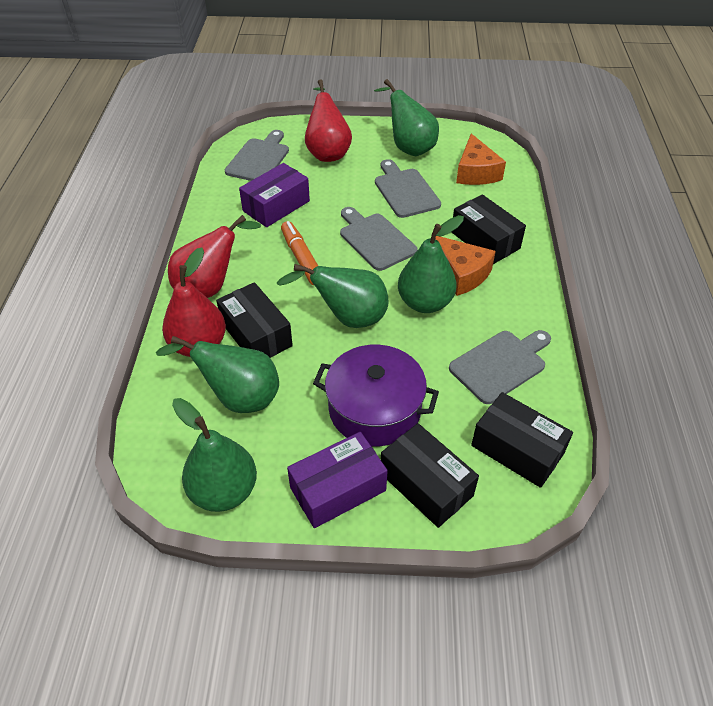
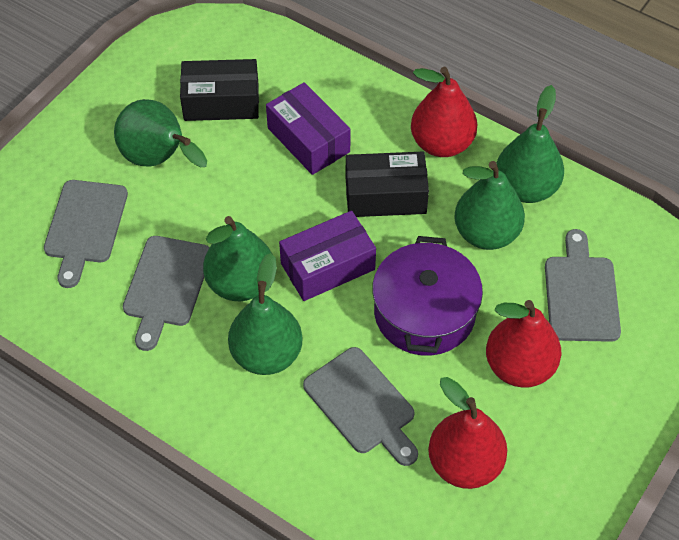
black box: [216,282,293,358] [381,423,479,528] [451,194,526,264] [471,392,573,488] = 4 -> [180,59,259,121] [346,152,429,217] = 2
orange cheese: [435,236,496,296] [456,133,506,185] = 2 -> none = 0
orange marker: [281,221,318,285] = 1 -> none = 0

